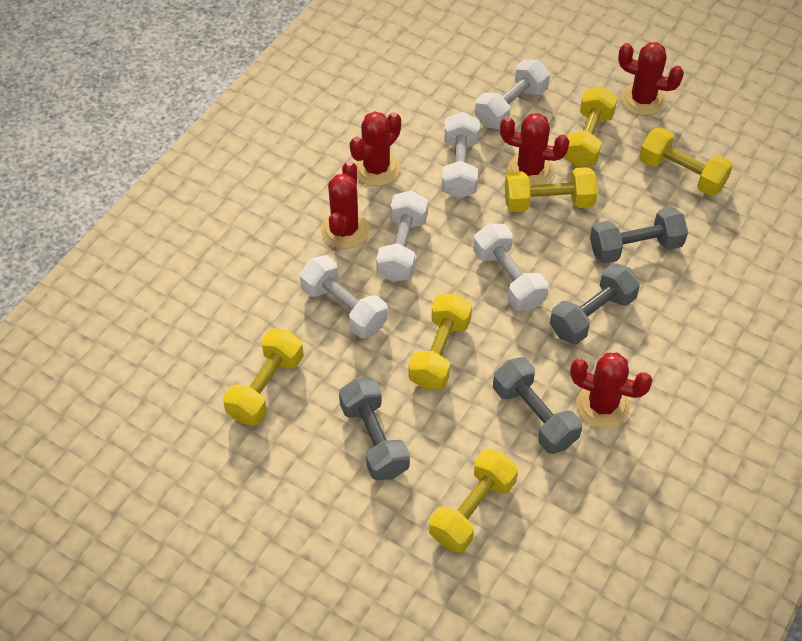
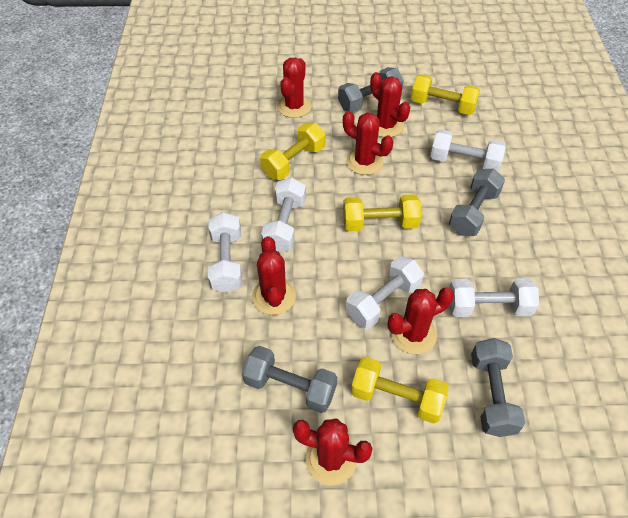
red cactus: [321,161,369,249] [350,111,401,186] [500,113,570,185] [570,353,653,428] [618,42,684,116] = 5 -> [252,236,296,315] [277,57,312,118] [293,418,373,485] [343,111,393,175] [370,72,410,137] [387,287,454,354] = 6
yellow dumbbell: [223,329,304,425] [408,293,472,389] [429,449,518,553] [505,167,598,212] [564,86,618,168] [639,127,733,196] = 6 -> [260,123,326,180] [343,194,422,231] [351,357,449,424] [411,74,480,115] = 4

